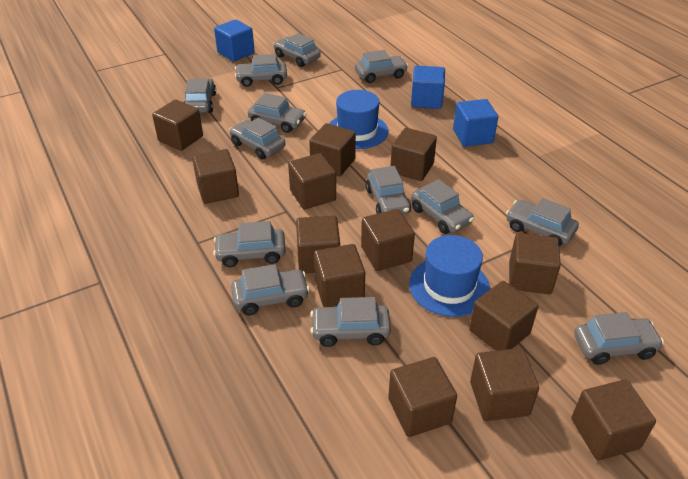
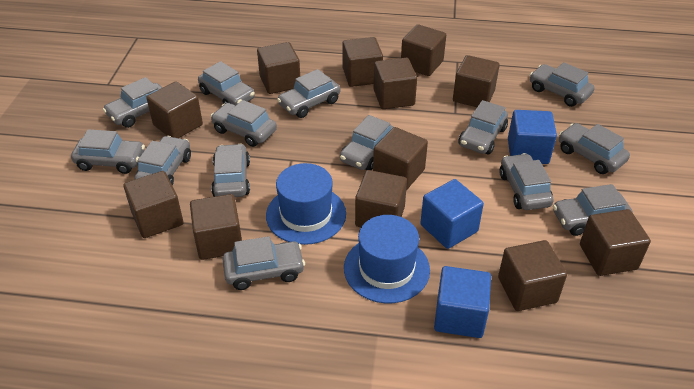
brown cube: [152,100,203,151] [192,149,239,204] [288,153,336,210] [296,216,340,273] [309,123,356,176] [314,244,365,307] [361,209,415,271] [388,357,457,437] [391,128,437,181] [469,281,538,351] [470,348,539,421] [509,233,561,294] [571,379,656,460] = 13 -> [124,171,183,238] [146,82,203,138] [190,194,242,260] [257,42,300,94] [342,37,383,87] [355,170,407,227] [373,58,417,109] [373,127,428,190] [401,24,446,76] [453,55,500,107] [498,240,567,311] [580,209,651,276] = 12
grey car: [184,78,216,113] [213,221,286,267] [229,118,285,159] [231,264,310,315] [235,54,287,87] [248,93,306,133] [274,33,321,67] [311,297,391,347] [355,50,408,83] [366,166,411,215] [411,179,474,234] [506,198,579,246] [574,312,664,365] = 13 -> [71,129,145,174] [103,77,163,128] [134,136,191,186] [198,61,255,105] [211,100,277,147] [211,144,250,197] [223,236,305,290] [277,69,340,118] [340,115,394,170] [458,100,508,155] [499,153,554,210] [530,62,595,107] [553,184,633,236] [559,123,630,174] = 14

